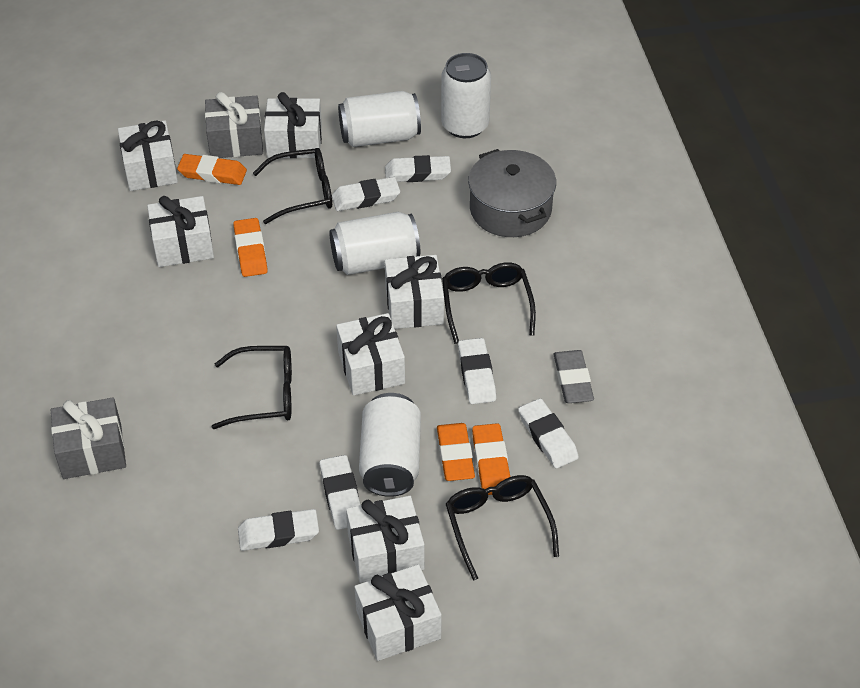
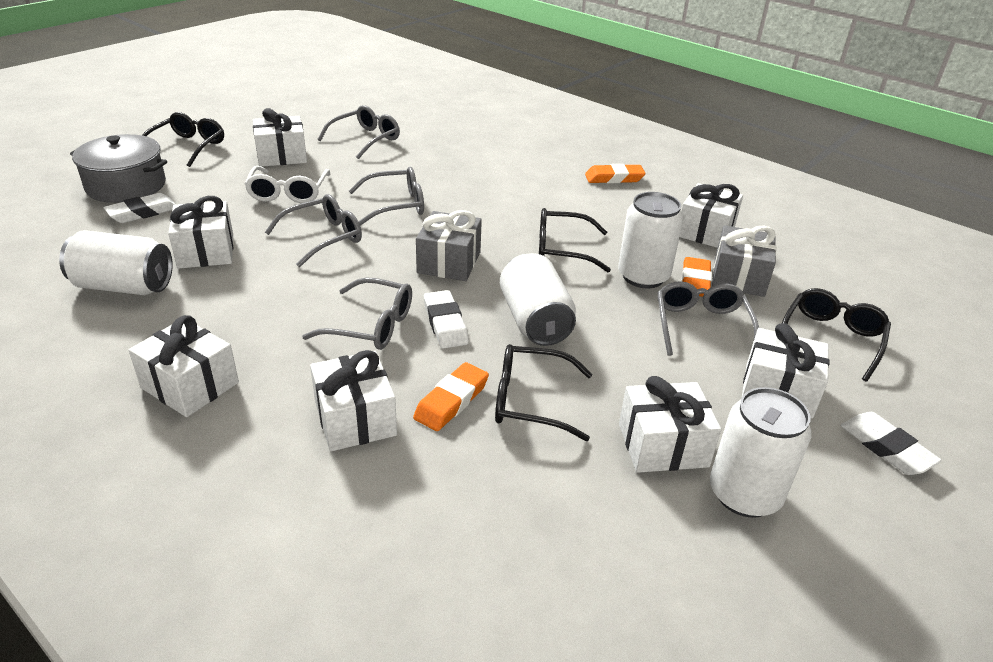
grey eraser: [554,350,594,403] = 1 -> none = 0
grey glasses: none = 0 -> [265,194,362,267] [302,277,412,350] [318,105,400,159] [349,167,424,226] [657,281,759,356] = 5
orange eraser: [177,154,247,185] [233,218,268,277] [437,423,475,481] [472,423,510,495] = 4 -> [413,362,489,431] [585,164,646,183] [682,257,712,297] = 3
white eraser: [238,509,319,551] [319,455,361,530] [332,177,400,211] [385,155,451,182] [458,338,496,404] [518,398,579,468] = 6 -> [104,193,176,223] [424,290,469,349] [840,412,942,475] = 3
white glasses: none = 0 -> [244,166,330,203] = 1

